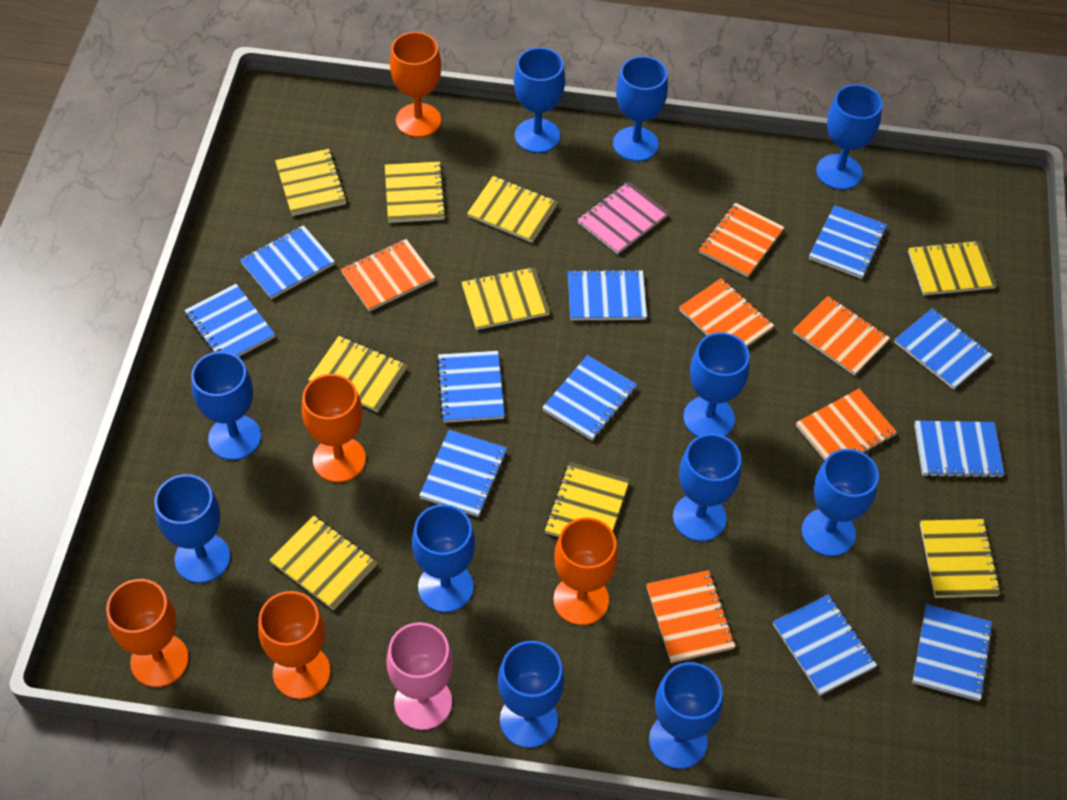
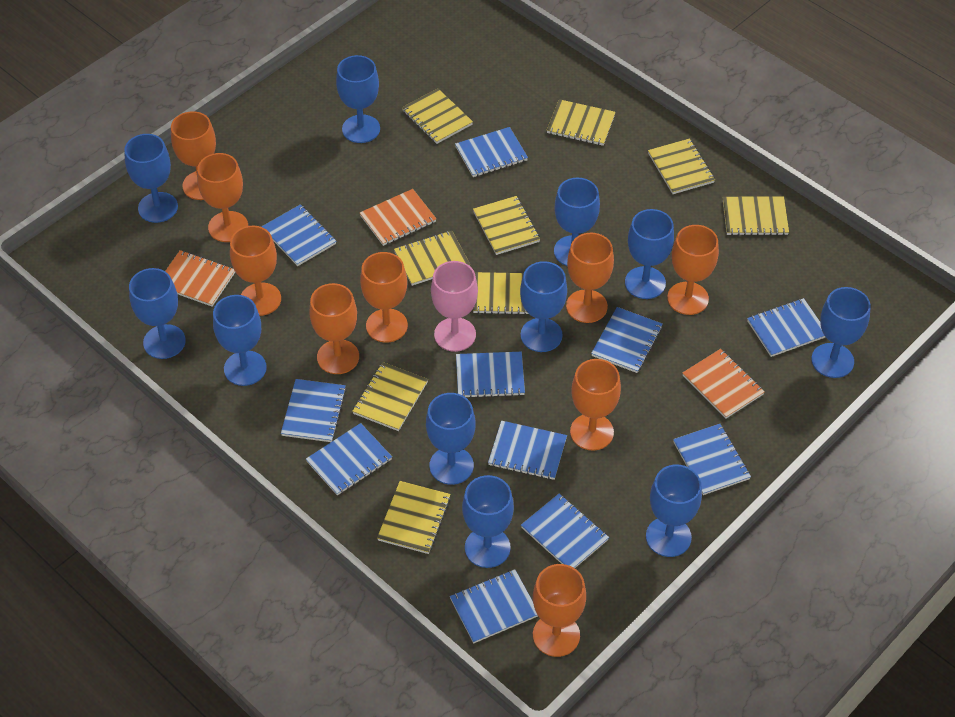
orange goblet: [106,579,189,687] [258,591,331,699] [302,374,366,483] [390,32,441,137] [553,517,618,625] = 5 -> [171,111,216,200] [197,153,248,242] [230,226,281,316] [309,283,359,374] [360,252,408,343] [533,564,586,657] [566,233,614,323] [570,359,621,451] [667,225,719,315] = 9
orange notebook: [341,239,435,311] [646,570,736,663] [679,278,774,347] [699,203,784,278] [793,296,890,376] [796,389,897,460] = 6 -> [165,250,235,306] [360,189,436,246] [683,349,765,419] = 3
pink notebook: [578,182,669,254] = 1 -> none = 0

